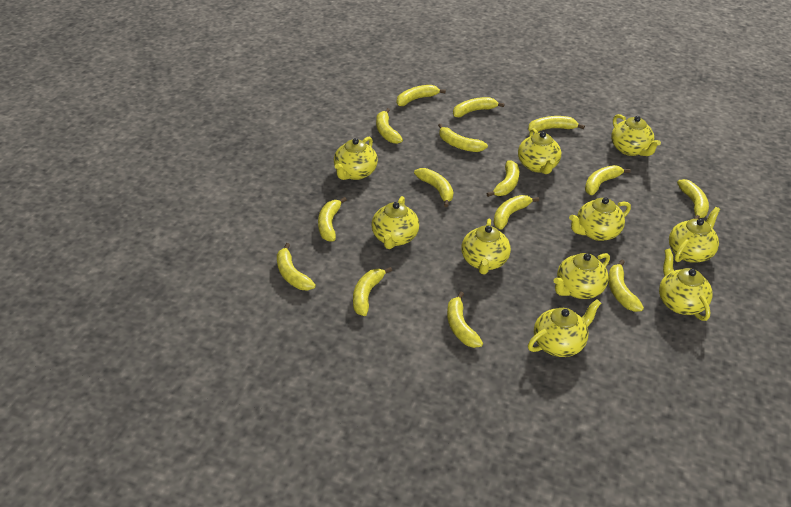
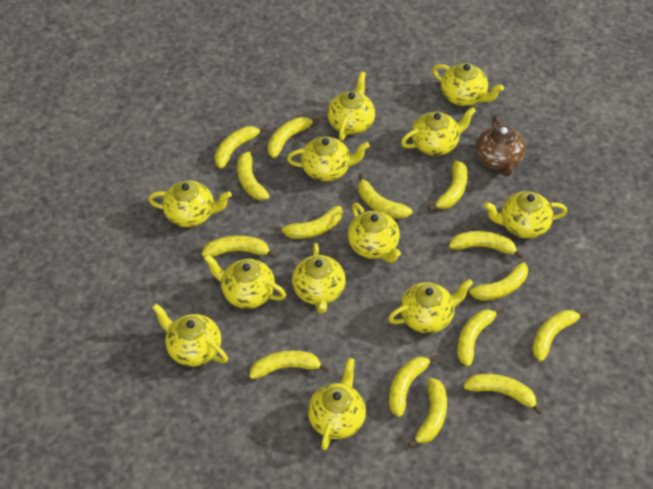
brown teapot: none = 0 -> [476,116,526,176] = 1
yellow teapot: [334,137,378,180] [371,196,419,249] [461,219,511,274] [518,128,561,174] [528,299,601,357] [553,253,610,299] [569,197,631,241] [611,114,661,156] [659,249,713,321] [669,207,720,263] = 10 -> [148,181,232,227] [152,303,228,367] [204,254,286,309] [287,136,370,182] [292,243,346,314] [308,358,366,450] [327,72,375,141] [348,203,401,263] [388,279,473,333] [401,107,476,156] [432,63,504,106] [484,191,567,239] = 12

